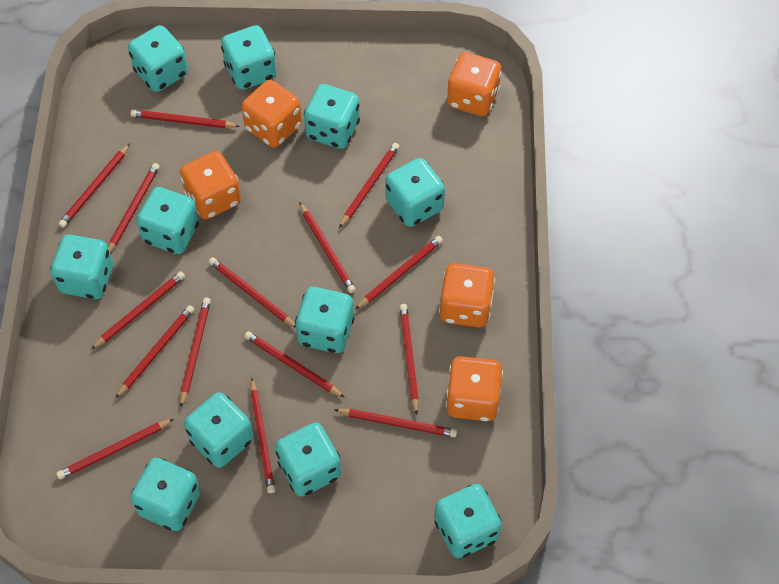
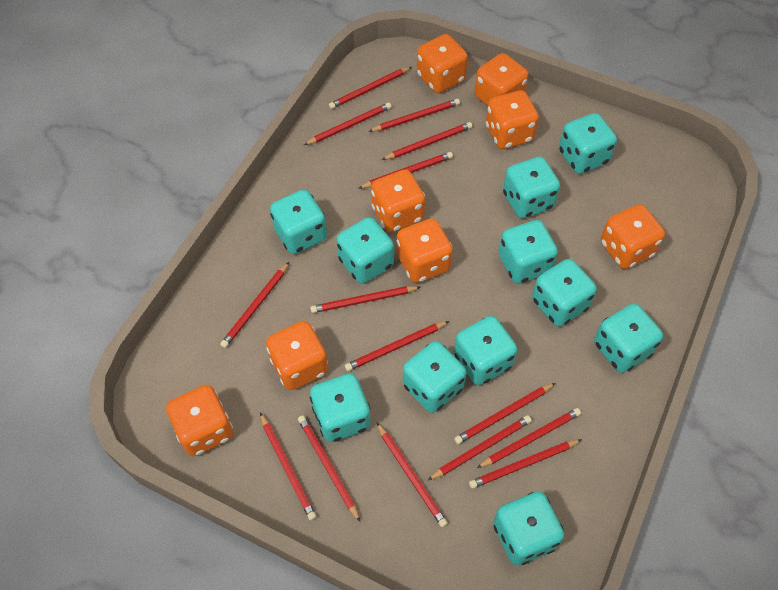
orange dice: [180,151,241,219] [242,80,302,148] [439,263,495,327] [446,356,503,421] [447,52,502,116] = 5 -> [166,385,233,456] [266,321,328,390] [371,169,425,232] [397,218,453,283] [417,34,468,93] [474,53,529,106] [486,90,539,149] [601,204,665,269] = 8

